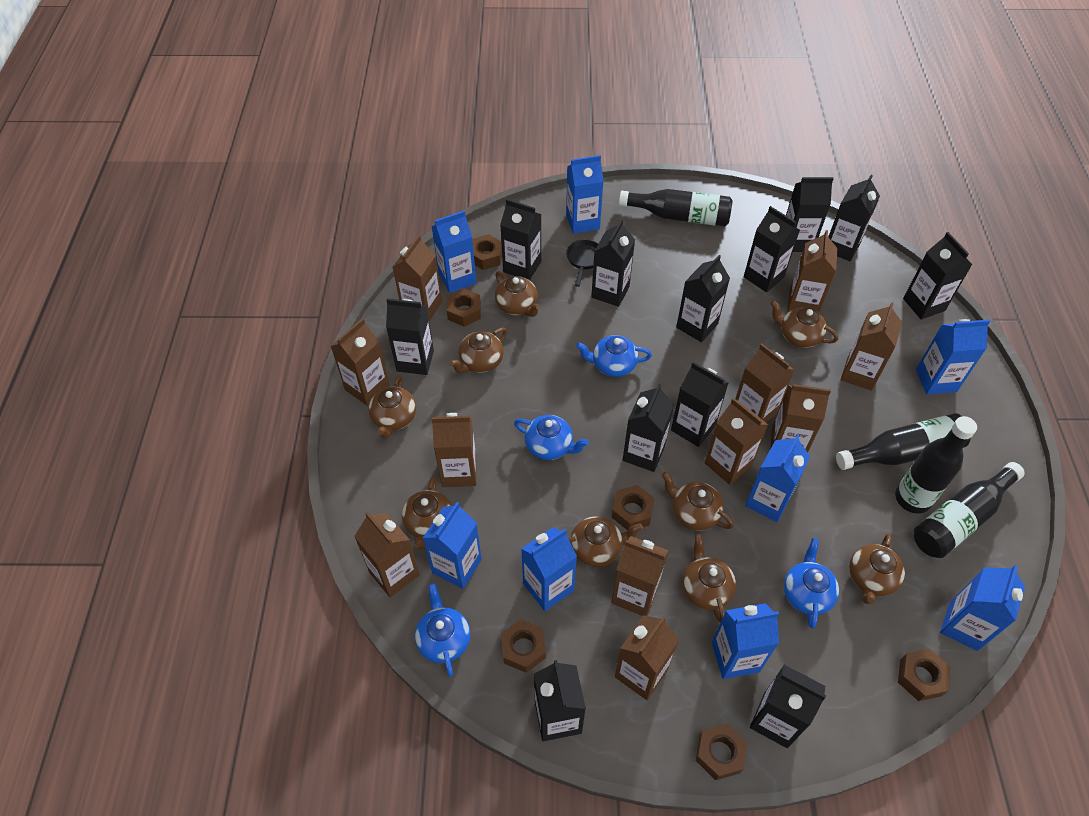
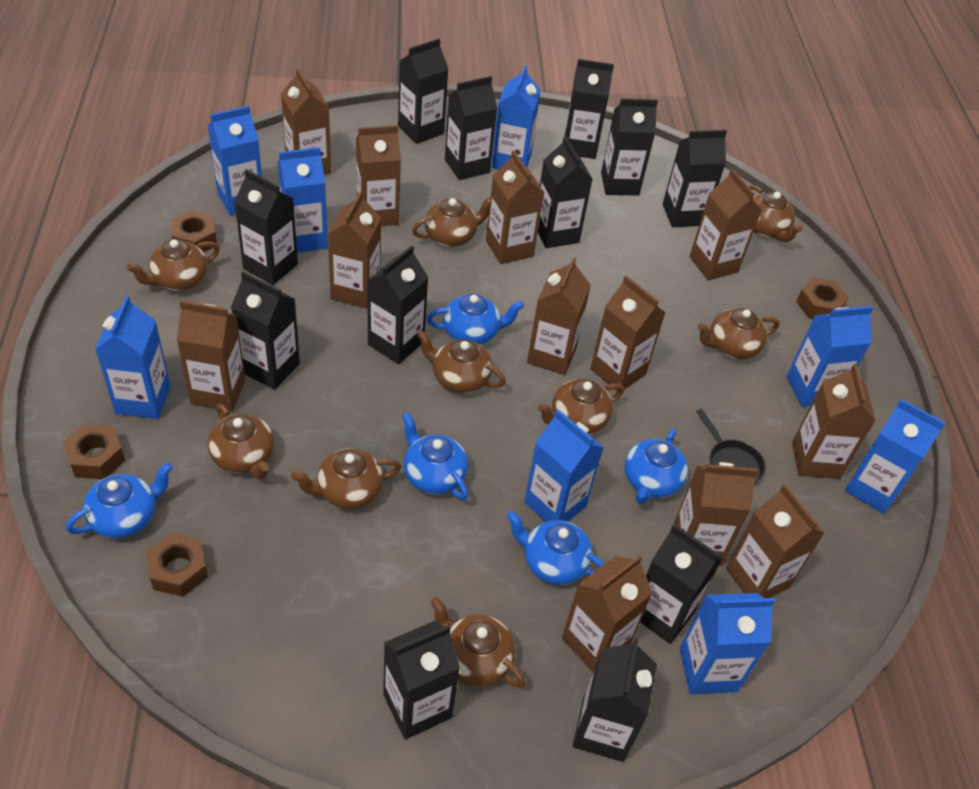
black bottle: [619,189,732,226] [836,413,971,470] [895,416,977,514] [913,462,1025,558] = 4 -> none = 0
blue teapot: [415,583,470,677] [514,415,589,460] [576,335,652,377] [784,538,839,628] = 4 -> [66,462,173,539] [402,412,468,500] [426,294,524,345] [507,511,605,585] [625,429,688,504] = 5
brown carton: [330,318,390,406] [354,512,420,597] [393,235,442,321] [432,413,476,487] [611,536,668,616] [615,615,679,700] [705,398,768,485] [735,343,794,422] [771,384,831,453] [787,230,838,312] [841,302,902,391] = 11 -> [177,300,246,412] [281,68,331,175] [328,191,381,309] [356,125,401,226] [486,151,545,264] [527,257,591,375] [562,555,653,672] [590,276,666,392] [674,462,758,566] [689,169,762,281] [726,484,825,598] [792,364,875,479] = 12
brown nut: [446,288,481,327] [472,234,502,270] [501,619,546,673] [612,485,655,530] [696,723,748,780] [898,649,951,701] = 6 -> [63,424,125,479] [146,533,208,597] [171,210,217,252] [796,277,849,319] = 4

